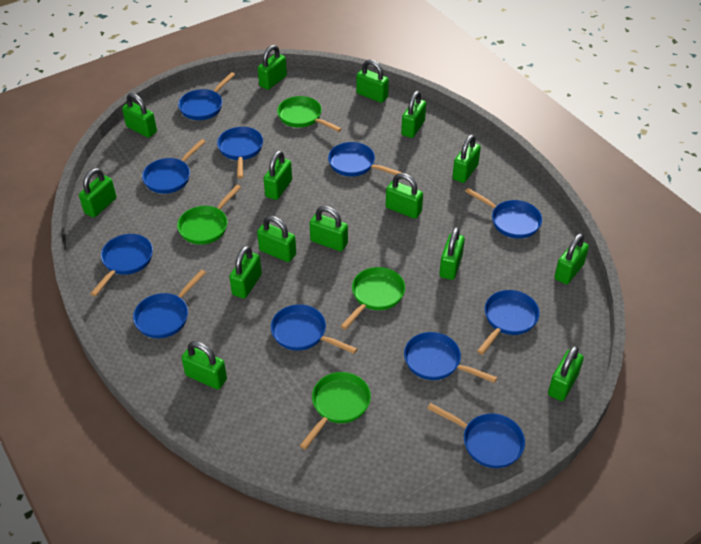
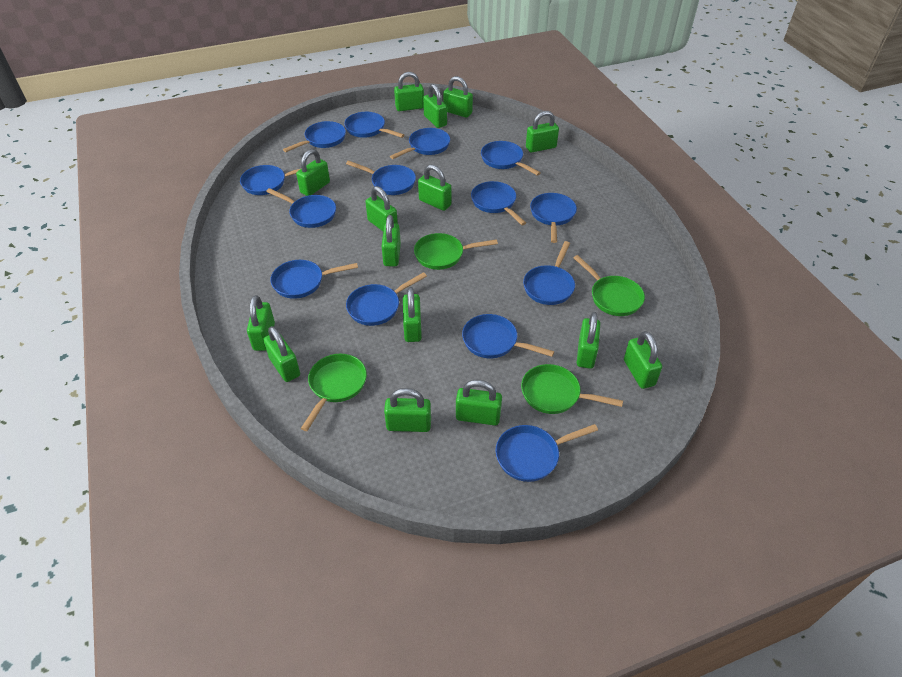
blue pan: [91,234,153,296] [133,270,206,338] [142,139,205,194] [178,72,235,120] [217,127,263,178] [271,304,357,354] [328,142,403,177] [404,332,497,383] [427,403,525,468] [465,188,542,239] [477,290,540,355] = 11 -> [240,165,302,195] [266,188,336,228] [270,260,358,299] [283,121,346,152] [344,112,404,138] [346,160,416,195] [346,272,427,326] [390,128,450,159] [462,314,554,358] [471,181,526,225] [481,141,541,176] [495,424,598,482] [523,241,575,305] [530,193,577,243] = 14

